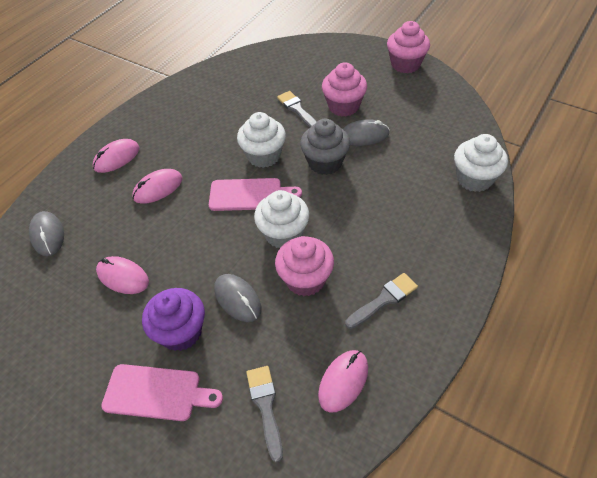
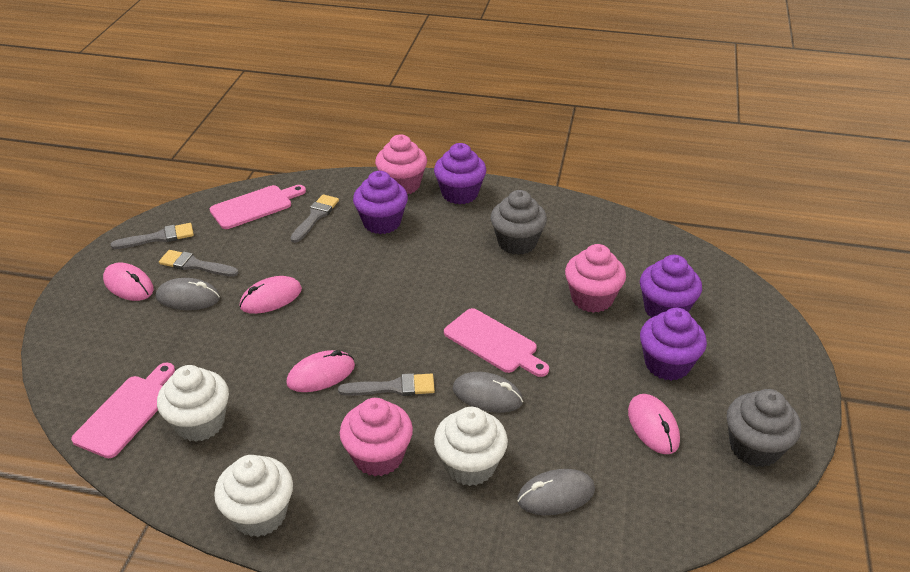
grey brush: [246,366,283,462] [277,91,317,128] [345,273,418,329] = 3 -> [111,223,194,249] [159,250,238,277] [290,194,339,243] [338,373,435,396] = 4
grey cupcake: [300,118,350,175] = 1 -> [491,190,547,255] [727,389,801,467] = 2
pink cutting board: [101,364,223,421] [209,178,302,211] = 2 -> [71,362,175,458] [210,185,306,229] [444,308,549,377] = 3
purple cupcake: [142,288,205,351] = 1 -> [353,171,408,234] [434,143,486,204] [640,255,702,318] [640,308,707,381] = 4

